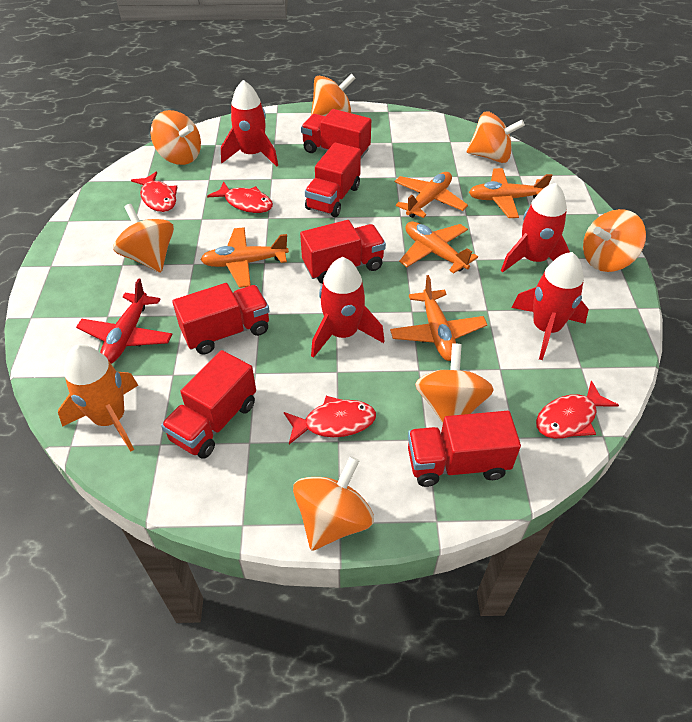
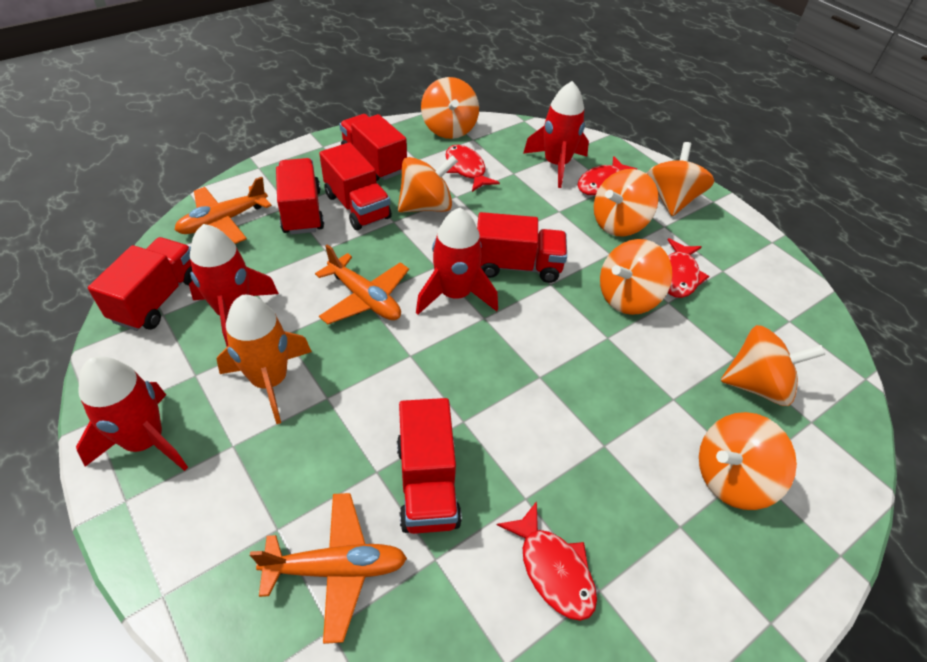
orange plane: [200,227,289,288] [390,275,487,361] [394,172,468,218] [399,222,478,274] [469,168,552,218] = 5 -> [175,177,272,244] [250,493,407,644] [315,244,409,324] = 3
red plane: [76,278,173,364] = 1 -> none = 0

